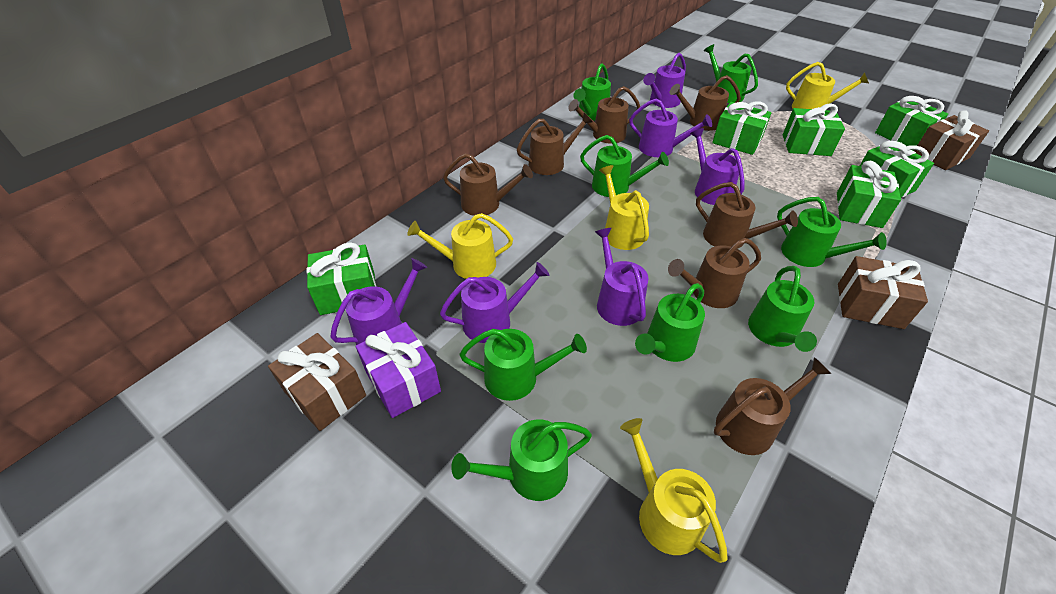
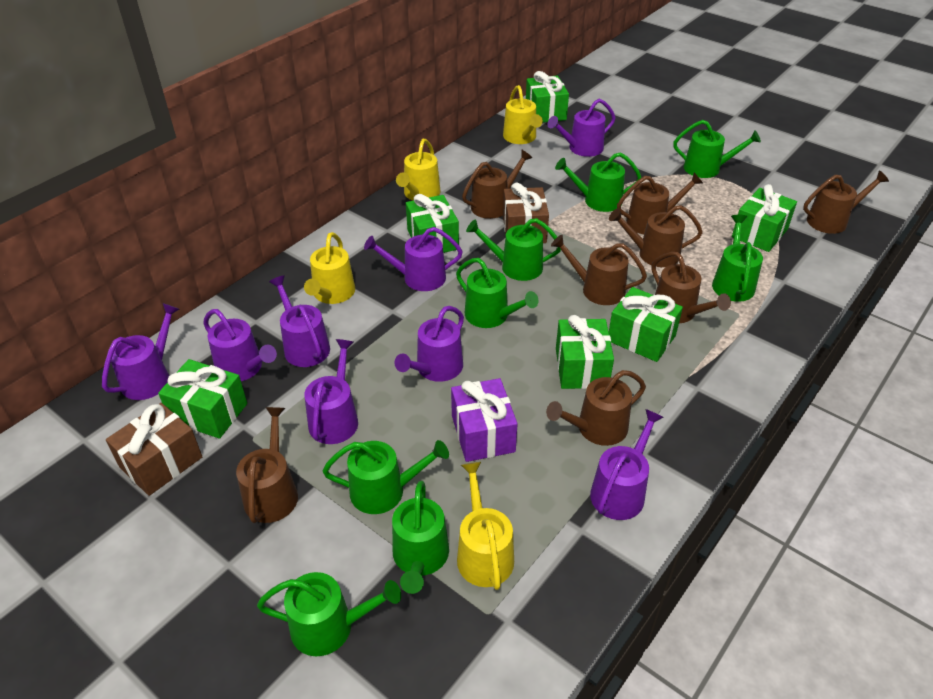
brown gift: [268,333,366,431] [838,256,928,329] [914,111,989,170] = 3 -> [106,403,202,496] [503,182,549,243] = 2
brown watering can: [443,153,533,216] [517,113,593,175] [568,86,640,144] [668,238,761,308] [669,75,741,131] [696,182,798,249] [714,357,831,455] = 7 -> [236,407,298,523] [462,149,532,219] [546,370,646,446] [551,235,647,305] [609,205,703,267] [617,173,703,234] [651,252,731,323] [803,171,889,234] = 8
purple watering can: [330,258,427,345] [440,262,549,343] [595,228,649,326] [629,98,712,157] [643,53,686,108] [690,128,745,205] = 6 -> [102,303,179,400] [203,309,277,381] [269,275,330,367] [304,339,358,444] [364,227,463,291] [395,306,464,382] [547,99,615,157] [590,409,664,520] = 8

